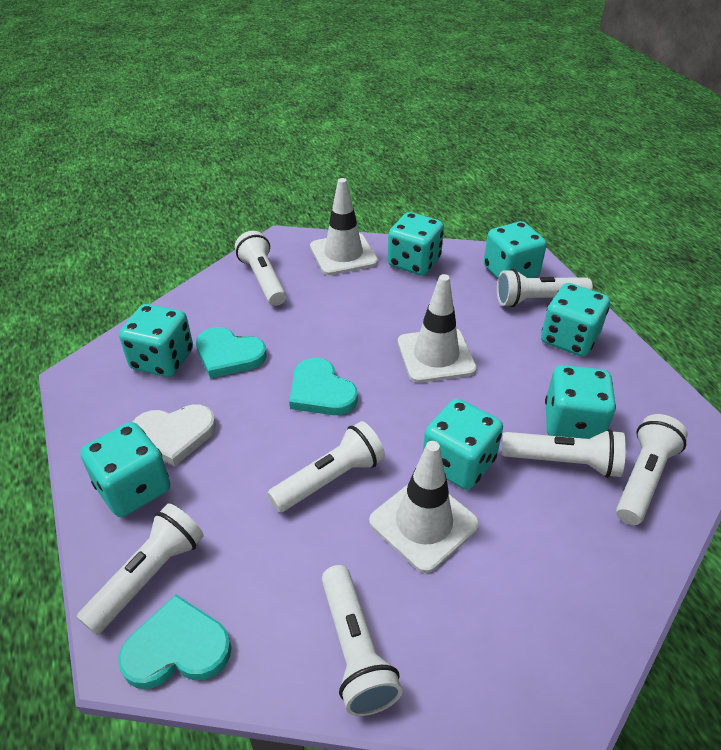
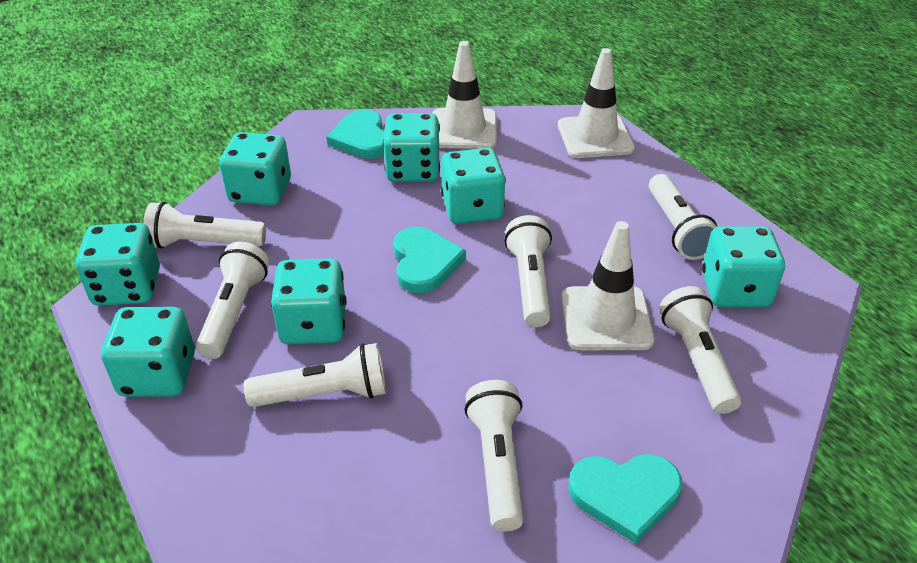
white heart: [133,404,216,466] = 1 -> none = 0

